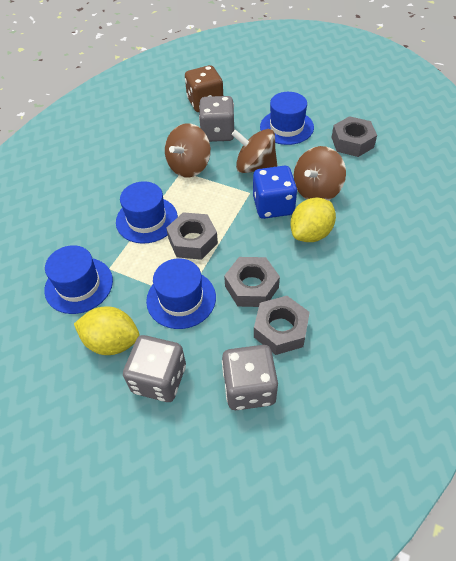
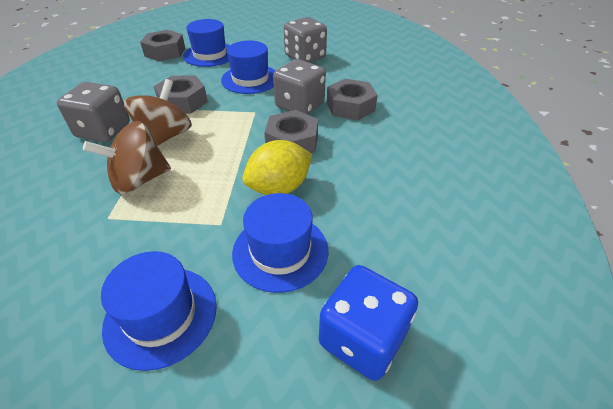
brown dice: [185,65,223,112] = 1 -> none = 0
brown spinning top: [165,123,211,178] [231,129,277,173] [294,146,346,201] = 3 -> [83,121,171,195] [124,79,192,146] = 2
yellow lemon: [74,307,140,355] [290,197,336,242] = 2 -> [242,140,312,195] = 1

